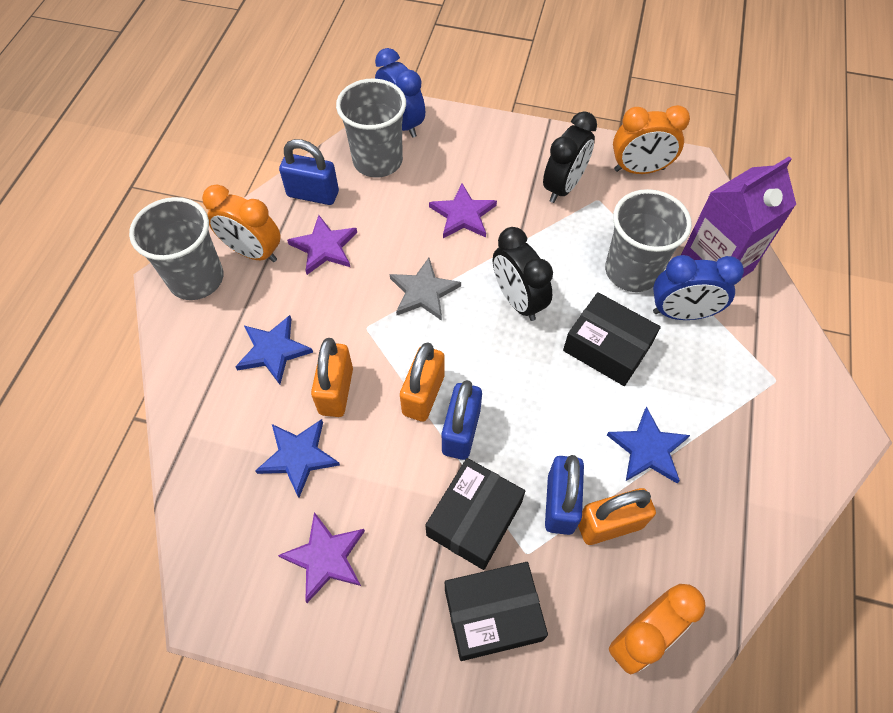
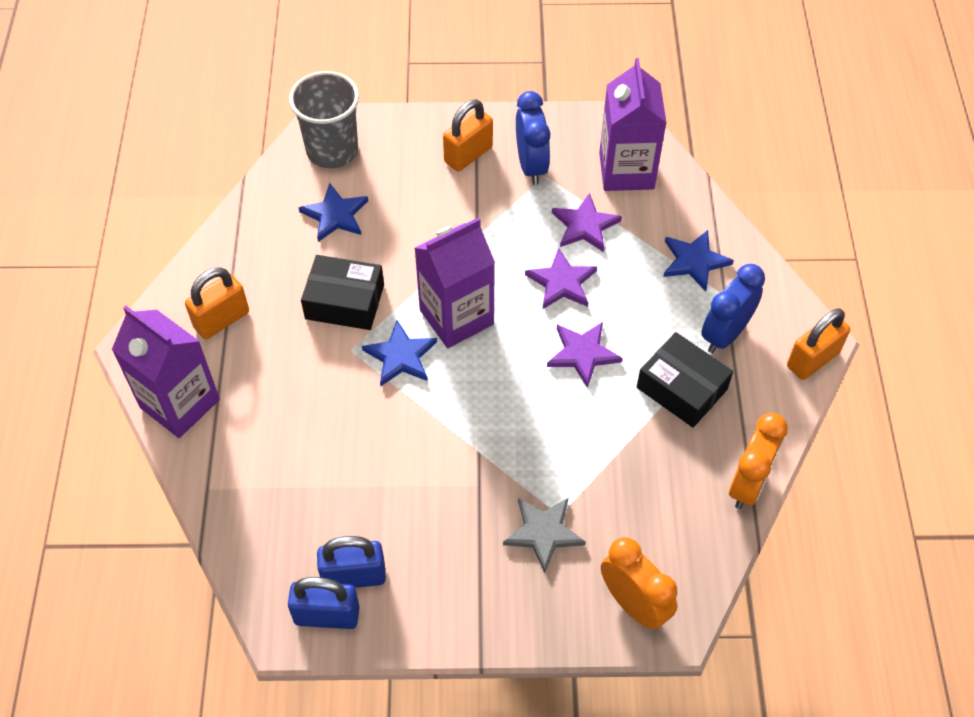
black box: [425,458,525,570] [445,562,548,661] [563,292,661,386] = 3 -> [301,255,384,330] [637,332,733,428] = 2
black clock: [493,227,553,321] [543,111,597,203] = 2 -> none = 0
blue padlock: [279,139,339,205] [442,380,482,460] [545,455,584,535] = 3 -> [288,577,359,629] [317,536,386,588] = 2
grey cup: [129,197,223,300] [336,78,406,178] [605,189,692,292] = 3 -> [289,71,359,168] = 1
orange clock: [202,184,281,262] [609,584,705,674] [613,105,690,174] = 3 -> [601,537,677,629] [729,413,788,509] = 2
purple carton: [681,157,796,278] = 1 -> [112,306,220,438] [415,218,495,348] [599,58,667,191] = 3

